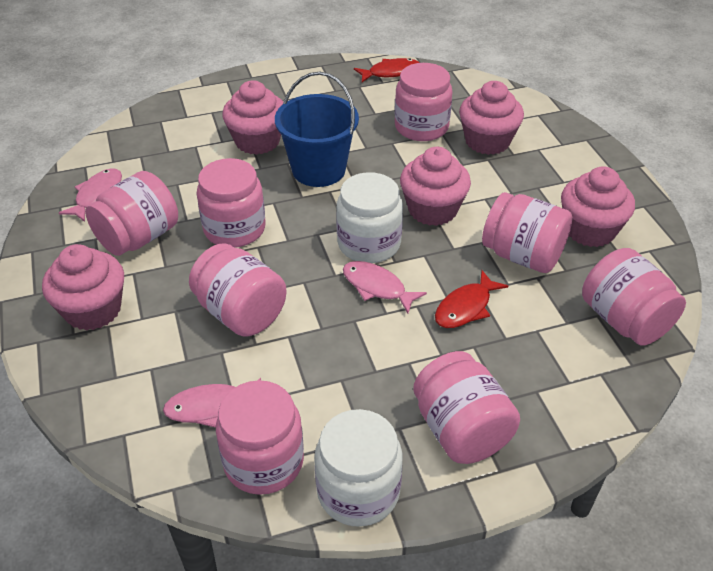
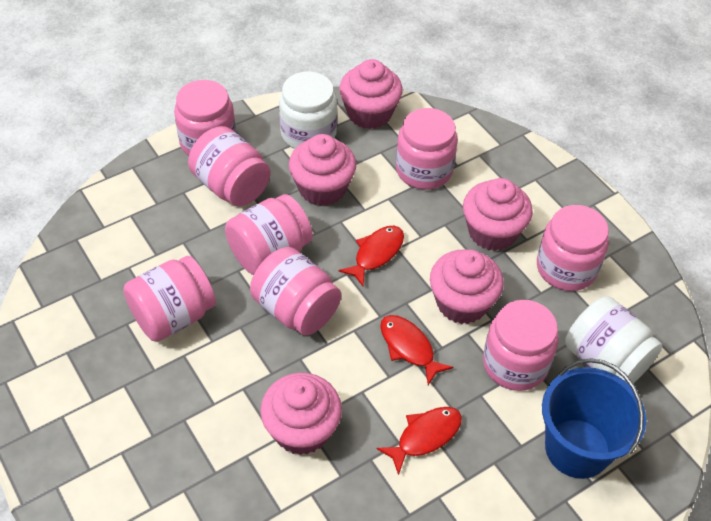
pink fish: [59,168,122,222] [163,378,261,428] [343,261,427,314] = 3 -> none = 0
red fish: [354,58,419,82] [435,270,508,328] = 2 -> [338,226,404,286] [377,407,462,475] [380,315,453,385] = 3

